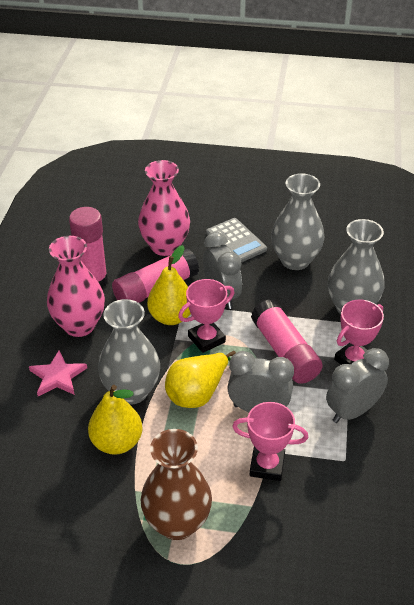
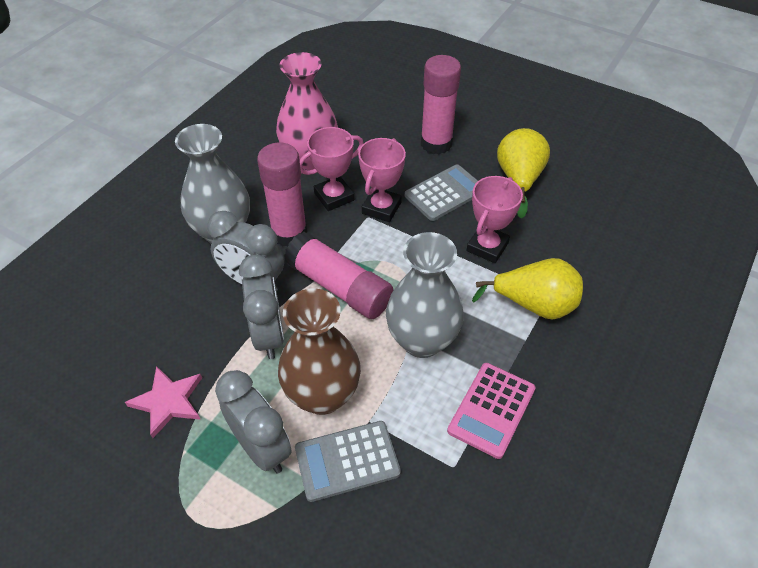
grey calculator: [206,218,267,263] = 1 -> [295,421,401,502] [405,164,478,221] = 2
grey vase: [98,299,160,405] [271,173,324,270] [328,219,385,315] = 3 -> [175,124,250,243] [386,232,464,358] = 2
pink calculator: none = 0 -> [447,363,536,459] = 1
pink vase: [47,236,105,337] [138,160,190,256] = 2 -> [276,52,338,170] = 1
yellow pear: [88,385,143,455] [147,245,191,325] [165,351,236,408] = 3 -> [472,258,583,320] [497,128,550,218] = 2

